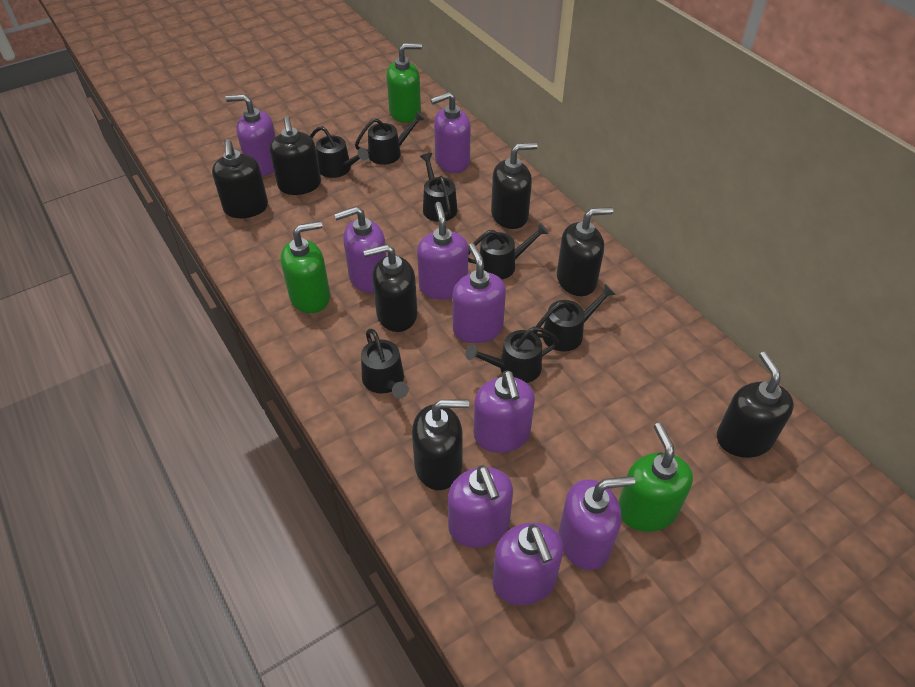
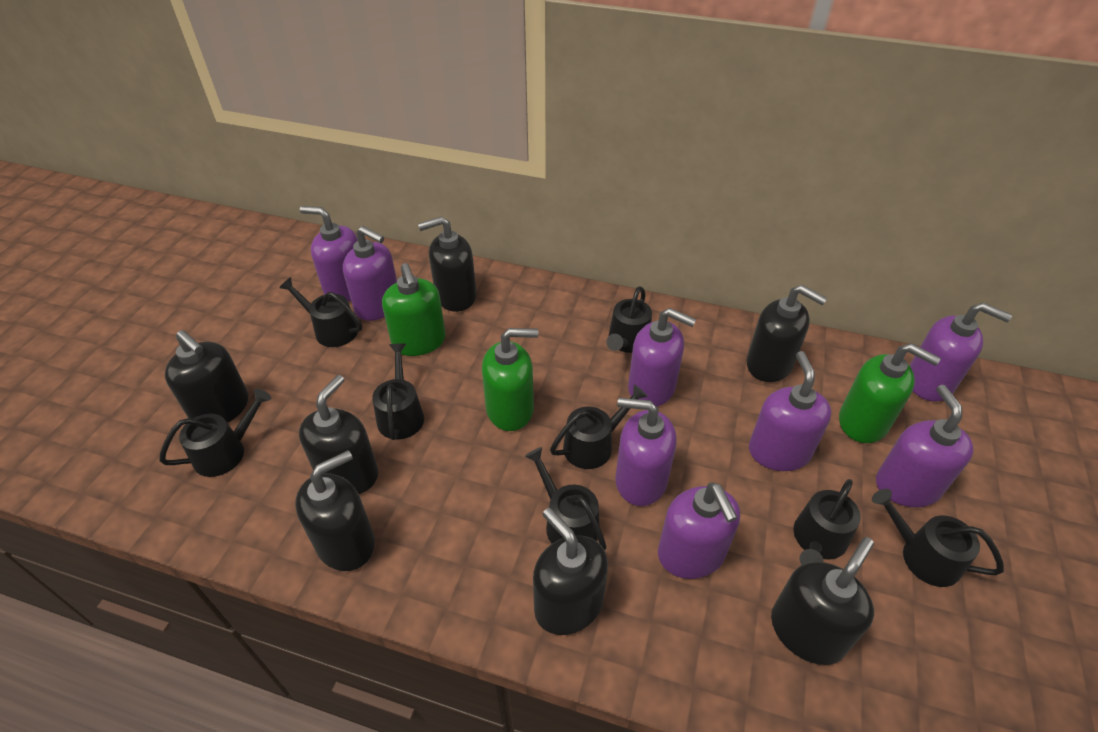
black watering can: [310,126,369,178] [355,111,425,165] [361,329,409,398] [420,153,457,222] [465,326,559,383] [468,223,549,280] [533,284,616,352] = 7 -> [159,389,272,477] [279,277,362,347] [372,344,424,440] [525,447,606,550] [550,384,648,469] [606,286,652,353] [793,479,861,565] [872,489,1004,587] = 8
purple soap dispenser: [225,94,276,177] [334,206,387,293] [417,202,468,300] [430,92,471,173] [448,465,513,548] [452,243,506,343] [474,371,535,453] [492,523,563,605] [559,476,635,570] = 9 -> [300,206,358,301] [343,226,397,321] [615,398,677,506] [628,308,696,407] [658,482,740,579] [749,351,831,471] [876,385,974,507] [910,302,1012,402] = 8

